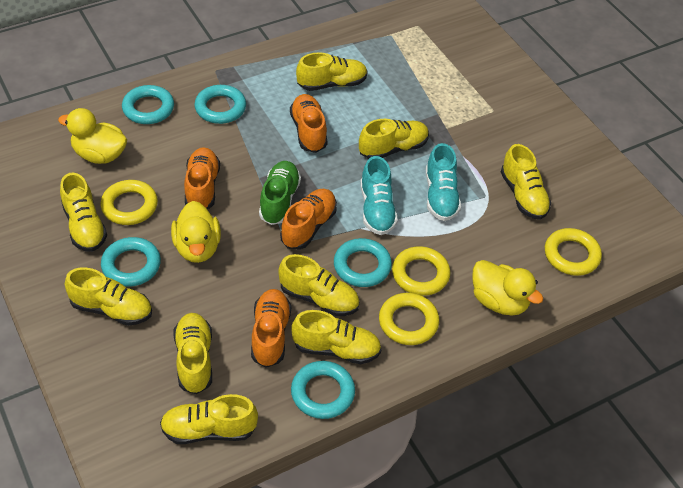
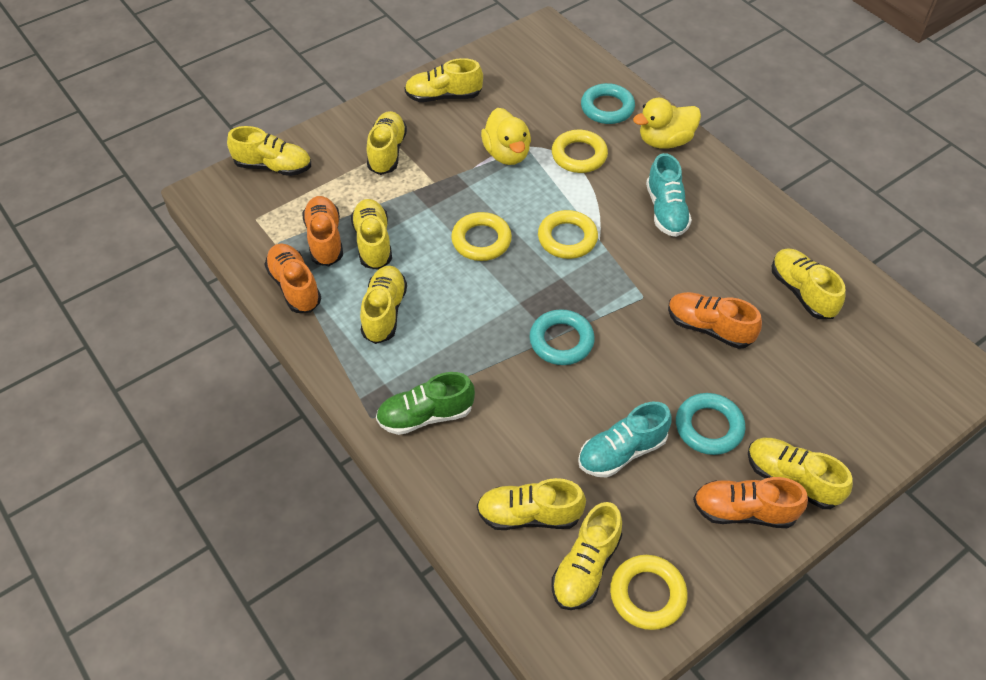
turquoise ring: [101,237,161,287] [122,85,174,124] [194,85,246,124] [291,361,355,419] [334,238,392,287] = 5 -> [529,309,595,365] [581,83,635,124] [676,393,745,455] = 3
yellow duck: [58,108,127,164] [171,201,221,263] [472,260,543,316] = 3 -> [481,108,531,165] [633,98,701,149] = 2

